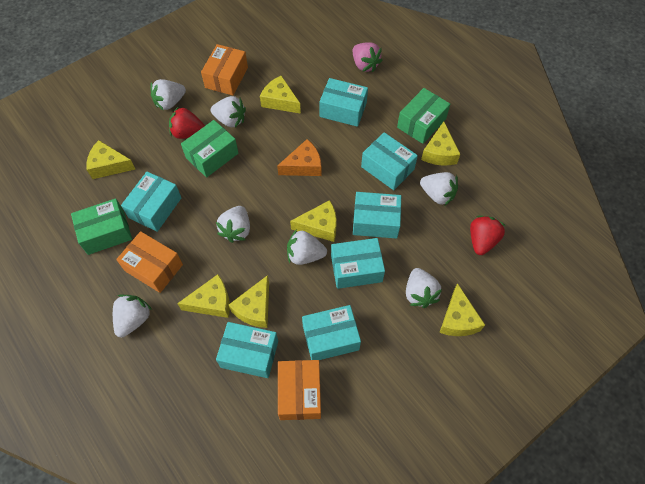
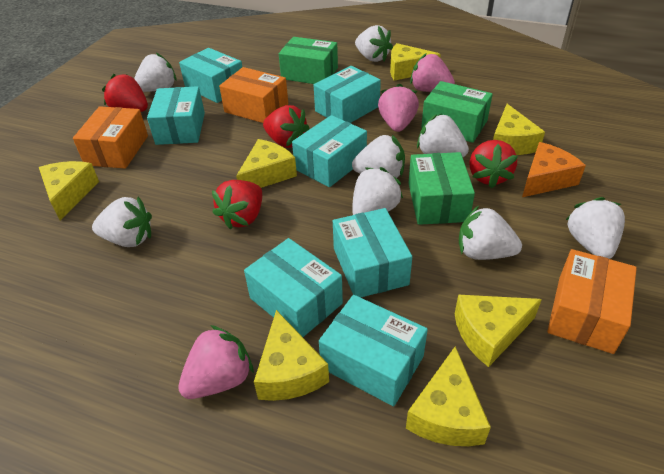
pink strawberry: [353,42,383,72] = 1 -> [178,325,254,399] [378,83,419,132] [410,53,455,92] = 3
red strawberry: [169,107,205,139] [470,215,506,255] = 2 -> [102,74,148,112] [212,180,262,230] [263,105,310,148] [469,140,518,188] = 4
white strawberry: [113,295,152,337] [150,79,186,111] [211,96,246,128] [216,206,250,243] [287,229,327,265] [406,268,442,308] [420,172,458,206] = 7 -> [92,197,152,247] [134,53,176,92] [352,135,405,178] [352,167,403,215] [355,25,393,62] [417,114,469,157] [459,206,522,260] [566,197,625,259] = 8

